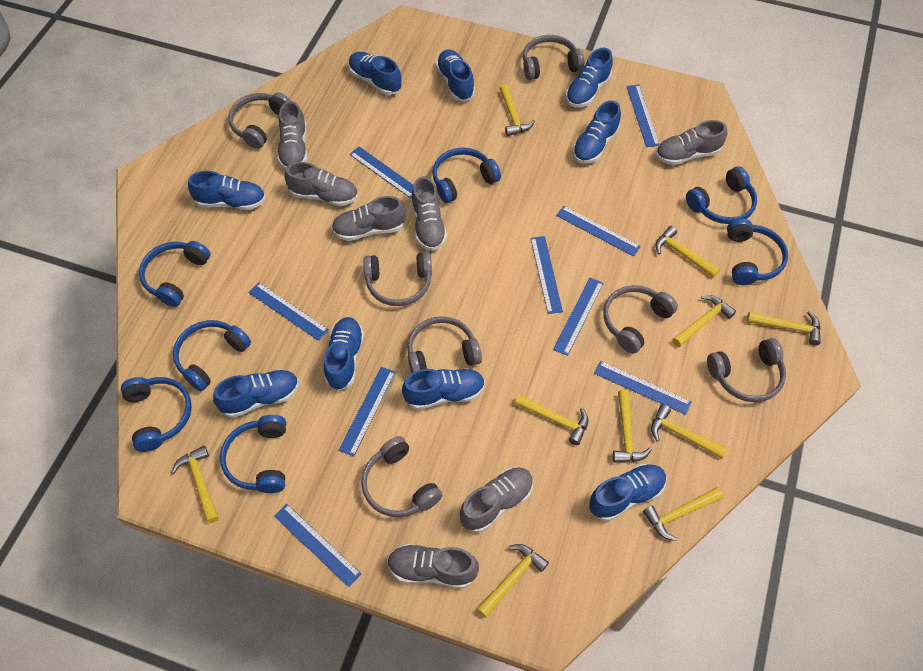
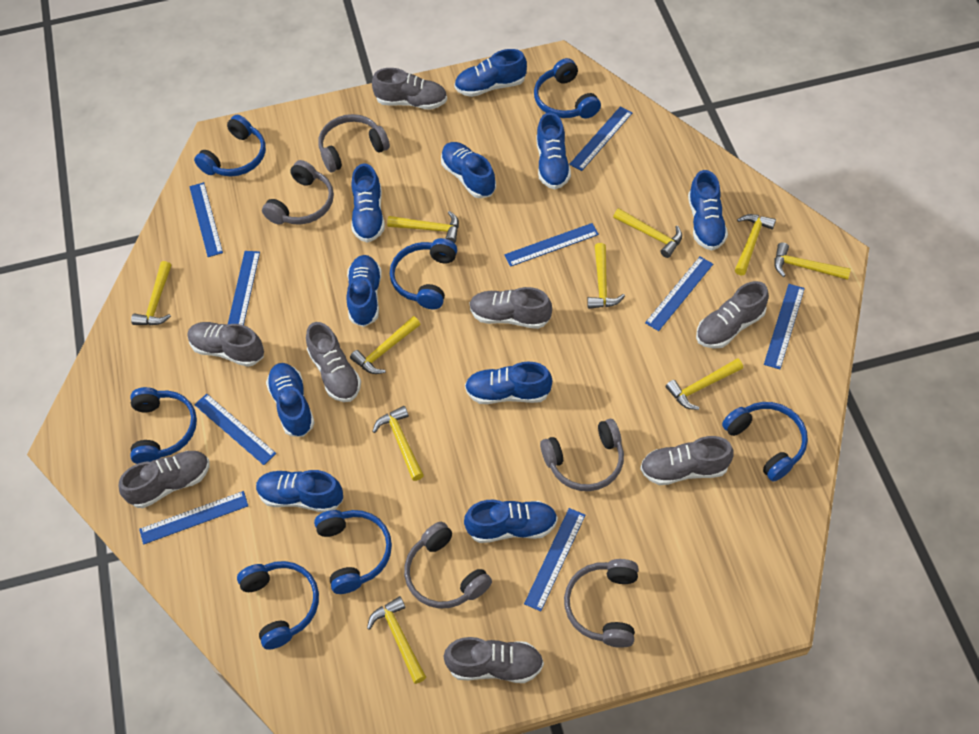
blue shoe: [188,171,266,210] [213,370,299,418] [324,317,364,391] [348,52,402,95] [402,368,485,410] [436,49,475,101] [566,48,613,107] [573,101,621,164] [589,464,667,521] = 9 -> [256,470,343,512] [266,363,315,437] [346,255,382,327] [351,163,385,243] [441,142,496,198] [454,49,527,97] [464,500,558,543] [465,361,552,404] [536,112,571,189] [688,170,728,250] = 10
grey headphones: [228,92,291,149] [361,436,442,517] [363,252,432,306] [407,316,482,374] [523,35,584,80] [603,285,678,354] [707,338,786,402] = 7 -> [262,160,334,225] [318,114,390,172] [404,522,492,608] [540,419,624,491] [564,559,639,648] = 5
grey shoe: [277,101,308,170] [285,162,358,206] [331,196,406,241] [387,544,479,589] [411,176,447,251] [460,468,533,533] [656,120,727,165] = 7 -> [119,451,210,508] [188,322,264,367] [306,322,361,402] [372,68,447,110] [443,637,544,683] [469,287,552,329] [640,436,734,485] [696,281,769,348] = 8

